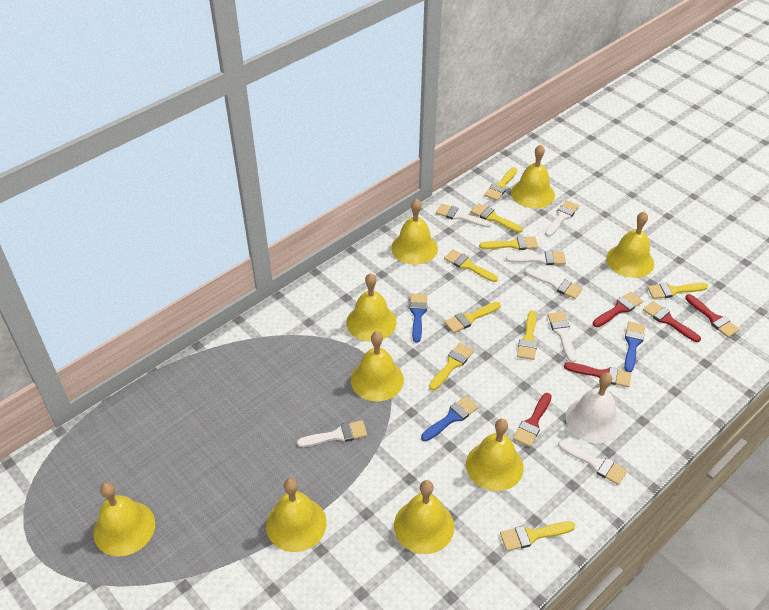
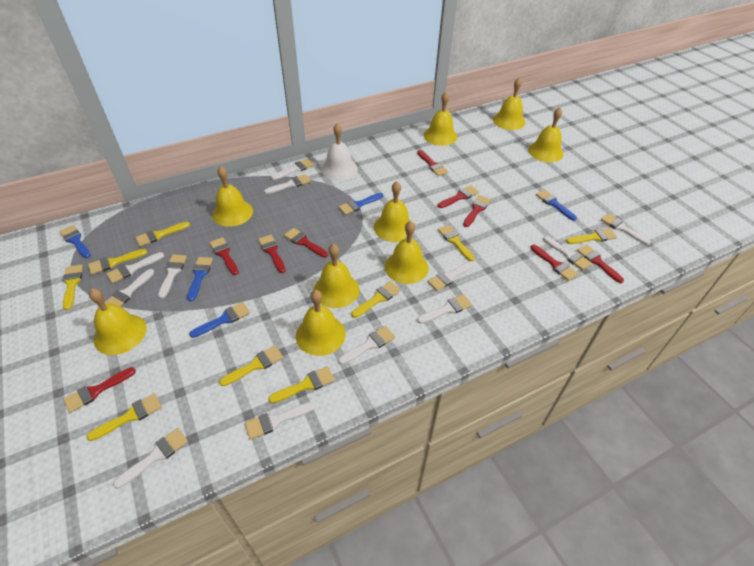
blue brush: [410,294,427,343] [421,396,478,441] [624,322,645,372] = 3 -> [59,225,91,258] [187,257,213,301] [189,302,250,338] [338,193,383,215] [536,190,577,221] = 5
red brush: [513,393,552,447] [564,362,631,387] [593,292,643,327] [643,301,701,342] [685,294,740,338] = 5 -> [63,367,136,413] [210,237,239,275] [258,235,286,273] [284,228,328,258] [417,150,448,176] [438,185,479,208] [463,195,491,227] [530,245,578,281] [577,245,624,283] = 9
white brush: [297,420,367,447] [436,204,491,227] [506,251,566,265] [525,268,583,299] [545,200,579,237] [547,312,576,363] [558,440,627,485] = 7 -> [104,269,154,307] [106,252,164,284] [113,428,188,489] [158,255,187,299] [245,402,315,440] [264,174,311,194] [271,158,314,180] [338,326,395,365] [417,294,472,324] [427,261,475,291] [543,236,592,270] [601,213,651,245] = 12

